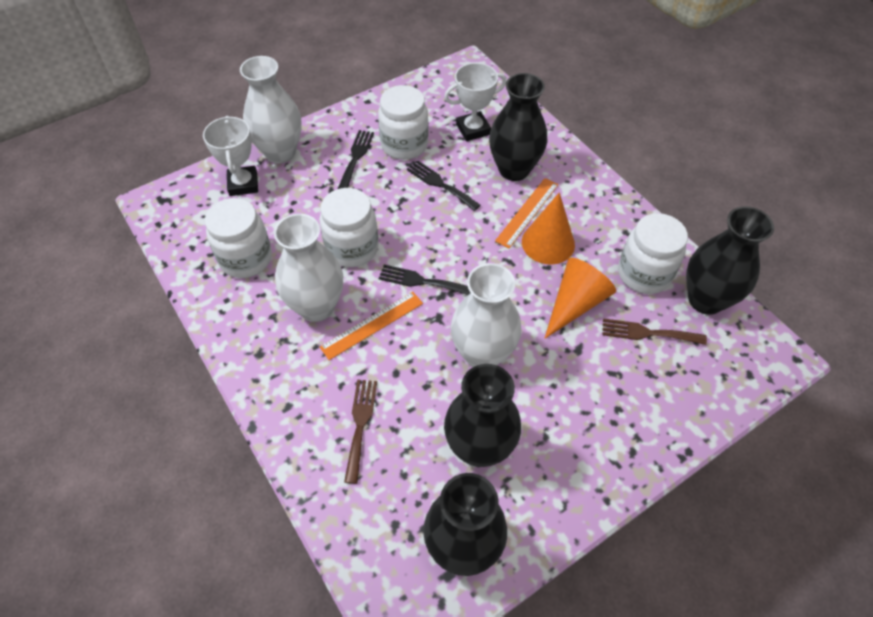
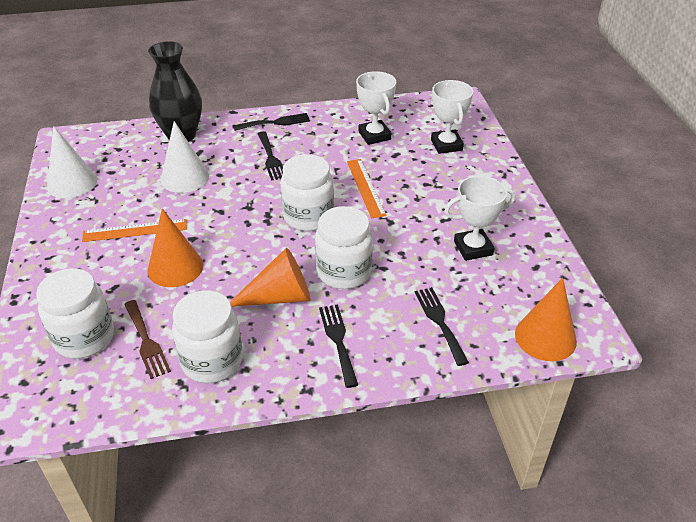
black fork: [338,130,374,189] [379,265,471,295] [407,161,480,211] = 3 -> [233,113,310,131] [257,131,283,181] [319,304,358,388] [415,287,469,366] = 4
black vase: [423,473,507,576] [444,364,521,467] [489,73,547,181] [686,206,774,315] = 4 -> [148,41,202,142] = 1
brown fork: [344,380,377,484] [602,318,707,345] = 2 -> [124,300,171,379] = 1
orange cone: [522,192,575,265] [544,258,616,339] = 2 -> [148,208,203,287] [230,248,311,307] [515,278,577,361] = 3
white cone: none = 0 -> [47,126,97,198] [161,121,209,193] = 2
white trophy: [203,116,258,196] [444,63,506,141] = 2 -> [356,71,396,145] [431,80,473,154] [445,176,515,261] = 3
white vase: [240,56,302,163] [274,214,343,322] [451,263,521,367] = 3 -> none = 0

